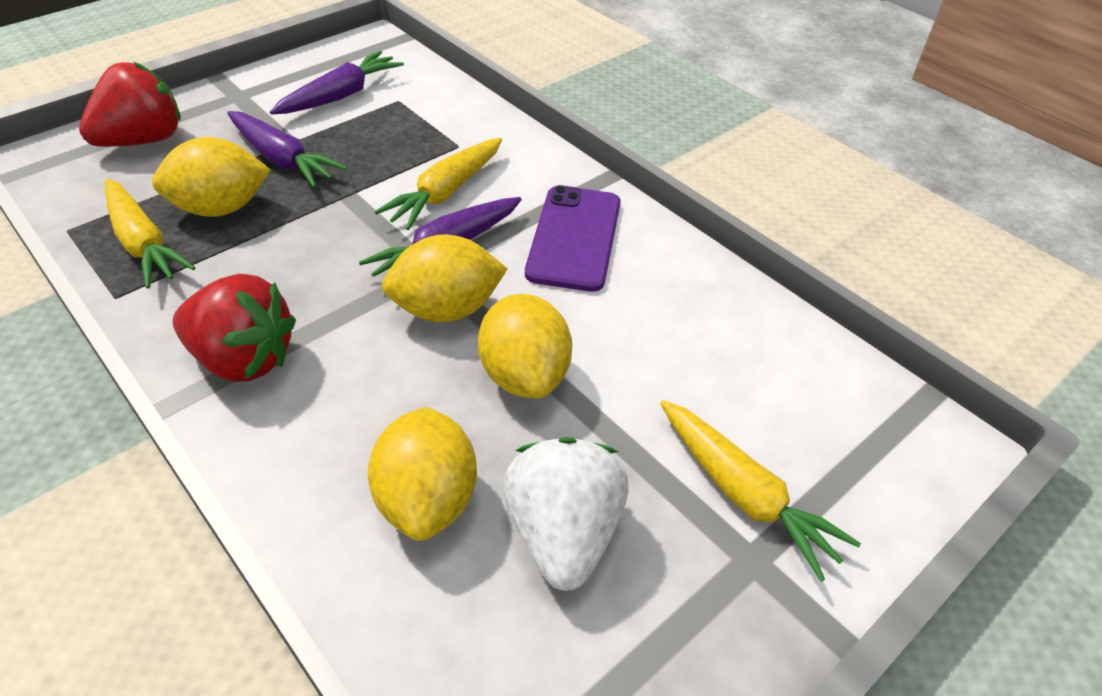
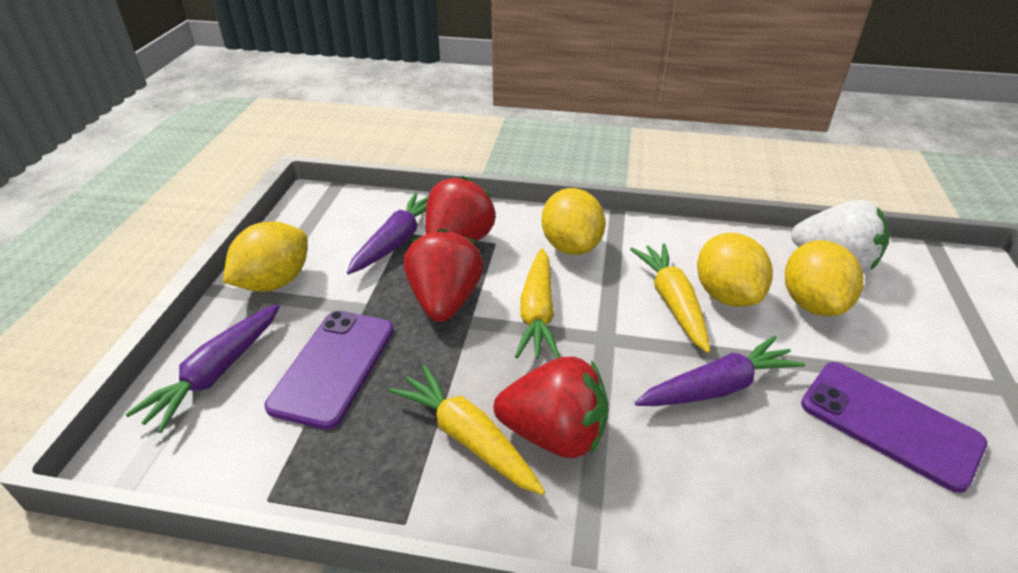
purple phone: [525,185,621,292] = 1 -> [265,311,394,430] [801,362,987,493] = 2
red strawberry: [79,62,180,147] [173,274,296,382] = 2 -> [404,228,483,322] [425,176,496,243] [494,357,609,458] = 3

